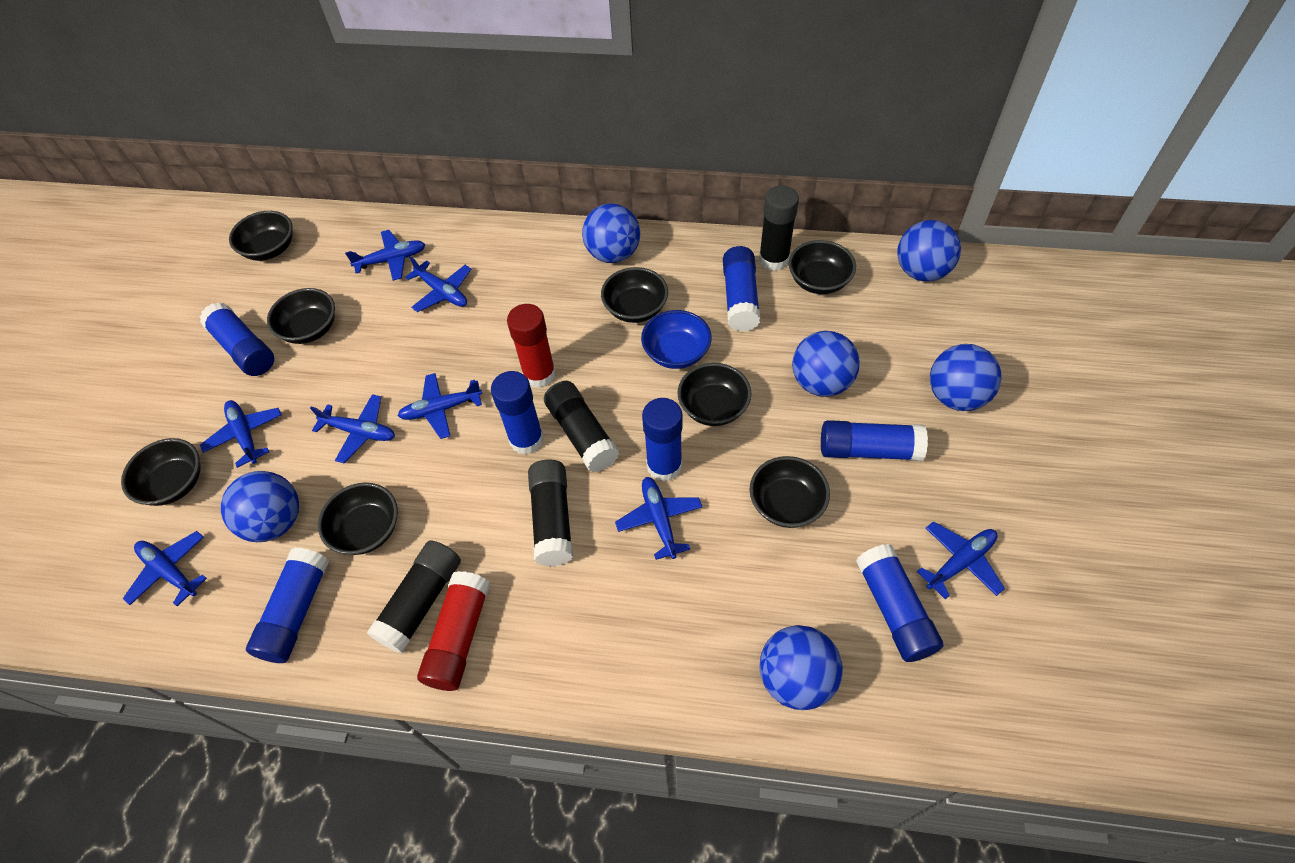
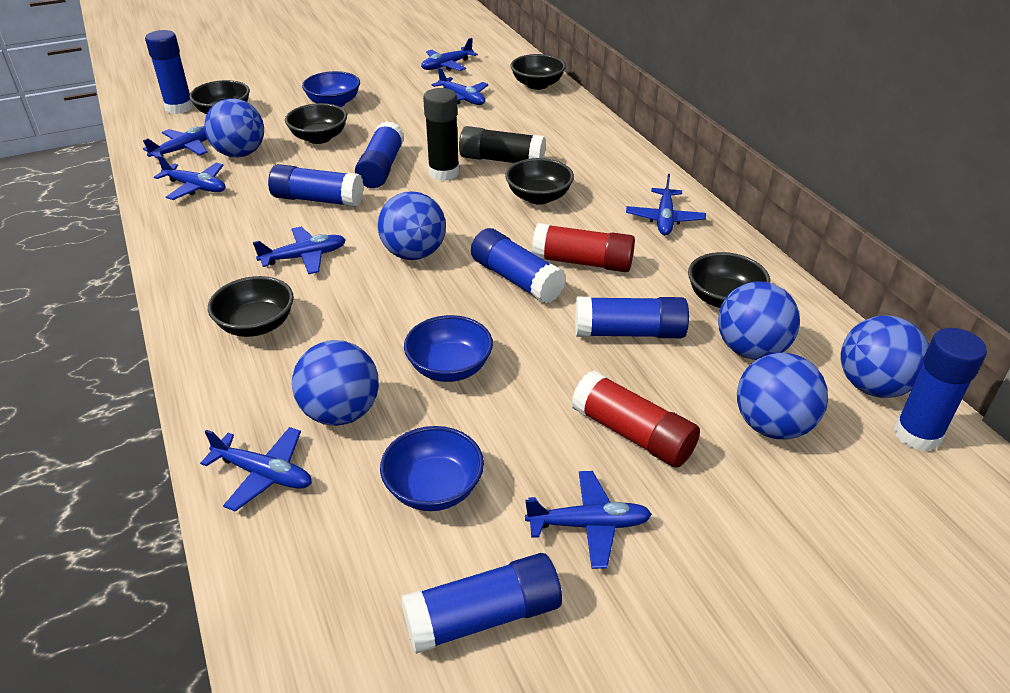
black bowl: [121,438,200,506] [229,211,293,261] [267,288,335,344] [318,483,398,555] [601,267,668,323] [677,363,751,426] [750,456,830,528] [789,240,856,294] = 8 -> [189,80,250,114] [208,276,294,337] [285,103,347,144] [505,158,574,205] [510,54,566,90] [688,252,770,308] = 6
black glue stick: [367,540,461,653] [528,460,573,566] [544,381,619,472] [759,185,799,271] = 4 -> [423,88,459,181] [459,126,546,163] = 2
blue bowl: [641,310,712,369] = 1 -> [302,71,360,107] [380,426,484,511] [404,315,493,382] = 3

